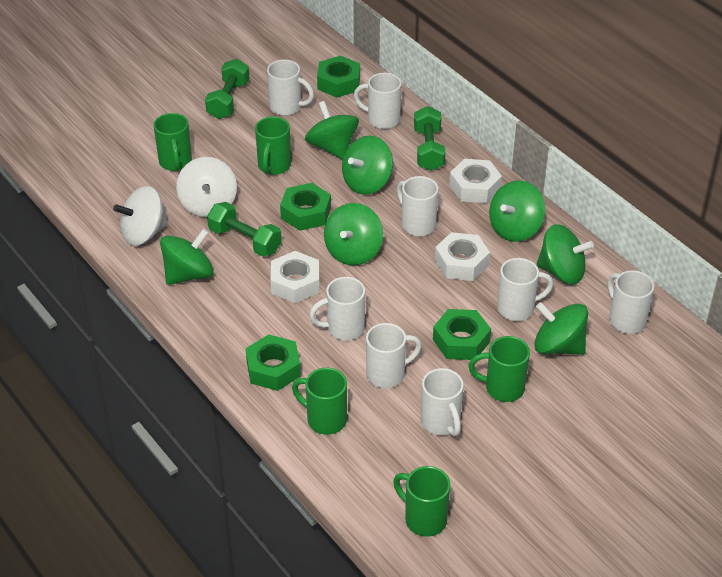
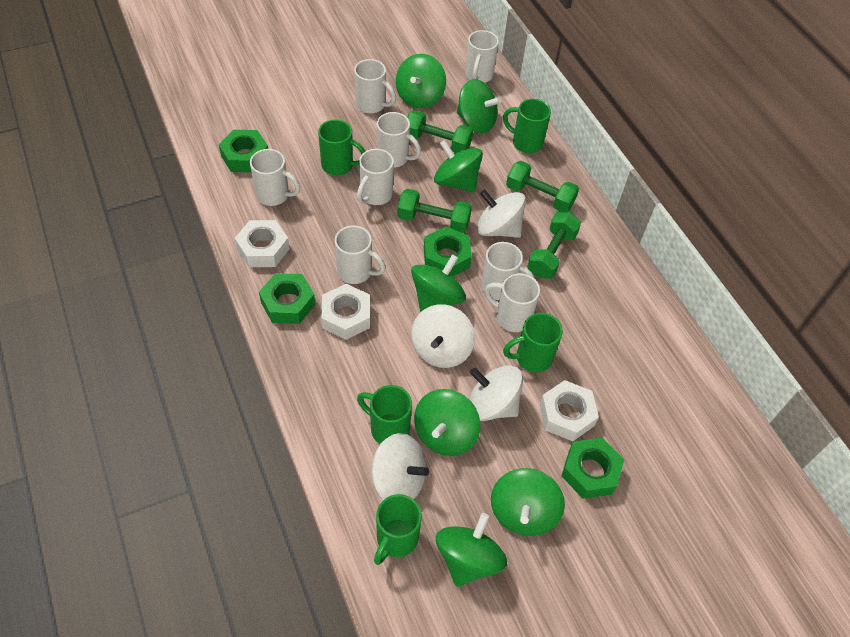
green dumbbell: [205,59,249,119] [207,202,282,256] [414,106,445,171] = 3 -> [397,189,472,233] [407,110,473,153] [506,161,579,212] [527,212,581,279] = 4
white spinning top: [113,186,168,246] [176,157,237,217] = 2 -> [371,433,429,500] [411,304,475,368] [469,365,523,421] [477,189,526,238] = 4

